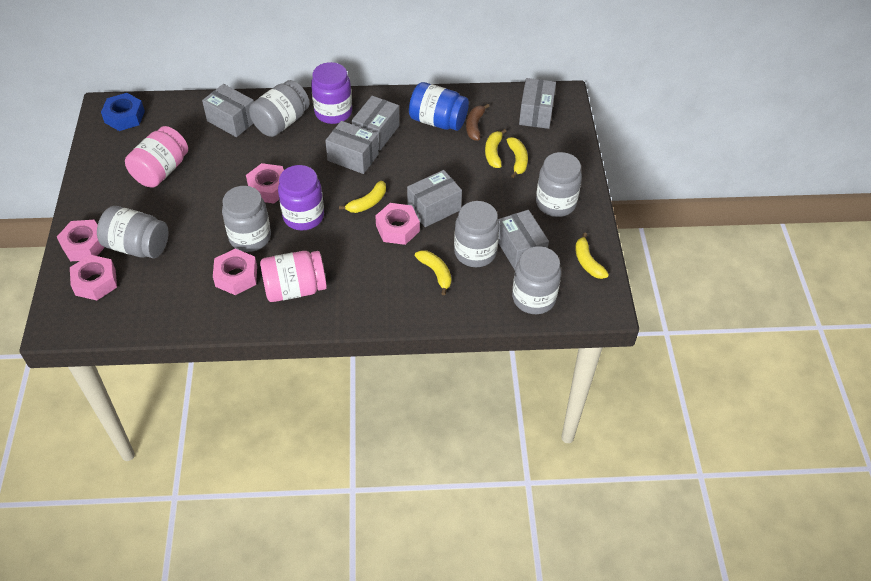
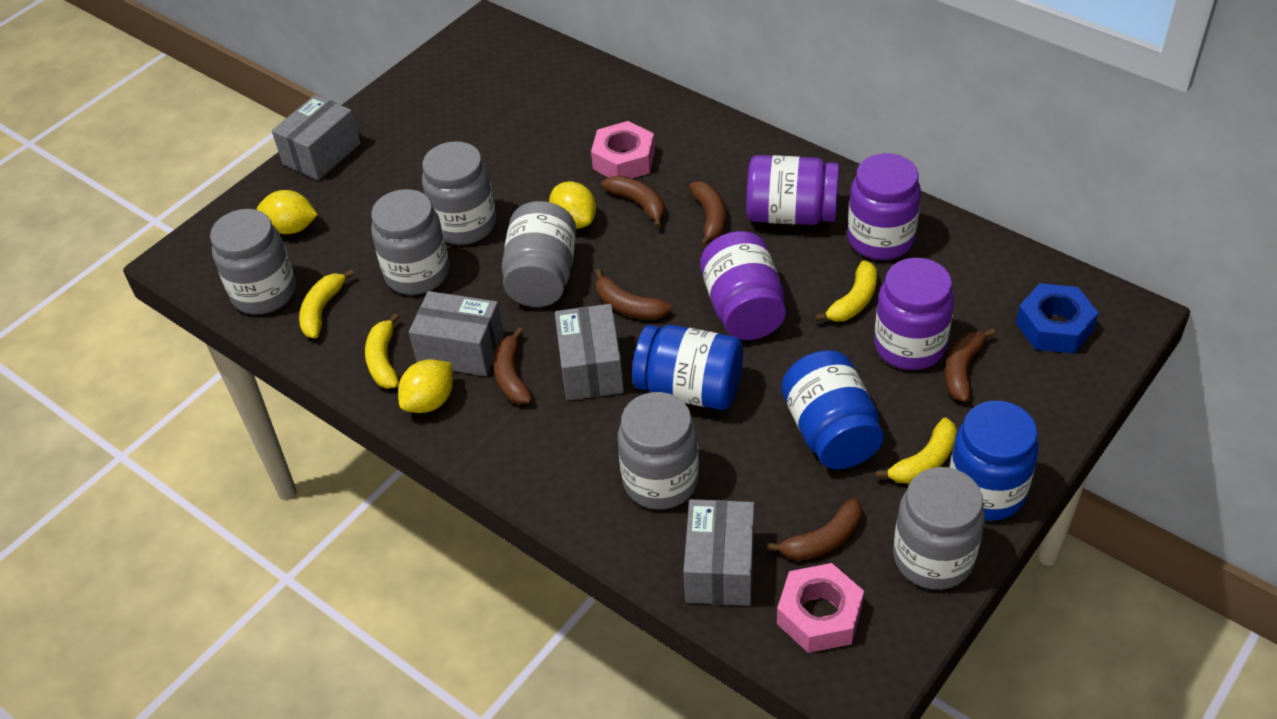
blue jar: [409,82,469,131] = 1 -> [632,325,743,410] [781,350,884,469] [949,401,1039,521] = 3
brown banana: [466,104,490,141] = 1 -> [493,327,533,404] [595,269,672,320] [602,175,665,228] [689,181,726,247] [767,498,862,561] [945,328,996,402] = 6
grey box: [202,84,254,137] [325,121,379,174] [352,96,399,151] [407,170,462,227] [498,210,549,270] [519,78,556,129] = 6 -> [272,95,361,180] [409,291,504,376] [555,304,624,401] [683,499,754,606] = 4
pink jar: [125,126,188,188] [260,251,327,302] = 2 -> none = 0
pink nut: [57,220,105,262] [70,255,117,300] [213,249,257,295] [246,163,284,203] [375,203,420,245] = 5 -> [591,121,655,178] [777,563,864,653] = 2
purple jar: [278,165,324,231] [311,62,352,124] = 2 -> [700,231,786,340] [746,155,839,225] [848,153,921,260] [874,258,954,370] = 4
yellow banana: [339,181,386,213] [415,250,451,295] [485,129,507,168] [507,137,528,178] [575,232,609,279] = 5 -> [299,269,354,338] [365,313,399,389] [815,260,877,322] [875,418,957,483] = 4
yellow lemon: none = 0 -> [257,190,318,234] [398,359,453,413] [549,181,596,229] = 3

